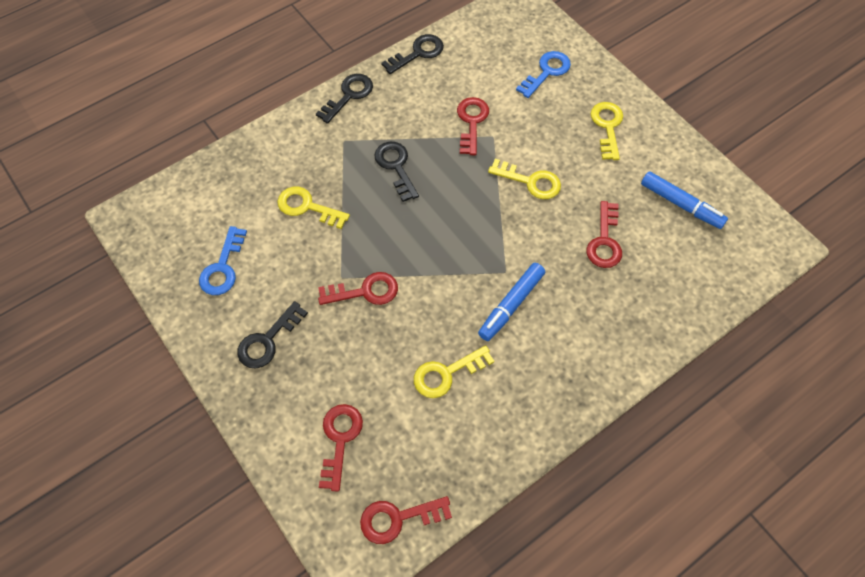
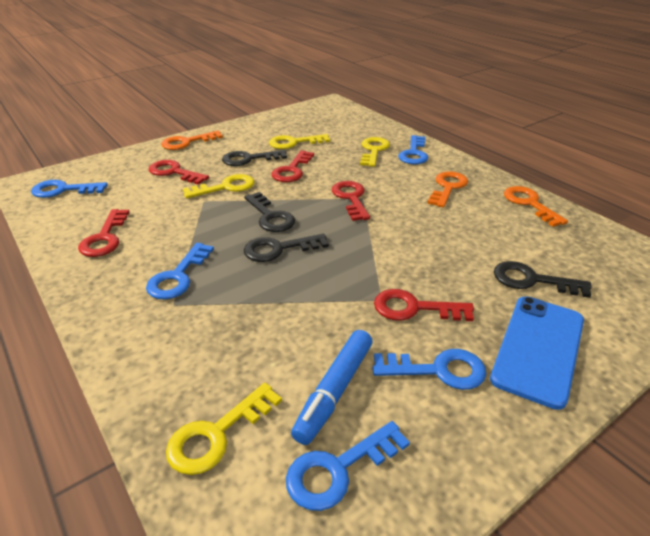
blue key: [199,226,247,295] [516,51,571,98] = 2 -> [31,180,108,198] [146,243,214,299] [286,421,410,511] [373,349,486,390] [398,135,428,164] = 5
blue marker: [478,263,545,341] [641,171,728,229] = 2 -> [291,330,372,445] = 1
blue phone: none = 0 -> [490,296,584,410] = 1
orange key: none = 0 -> [161,131,223,150] [427,171,468,208] [504,186,568,227] = 3

